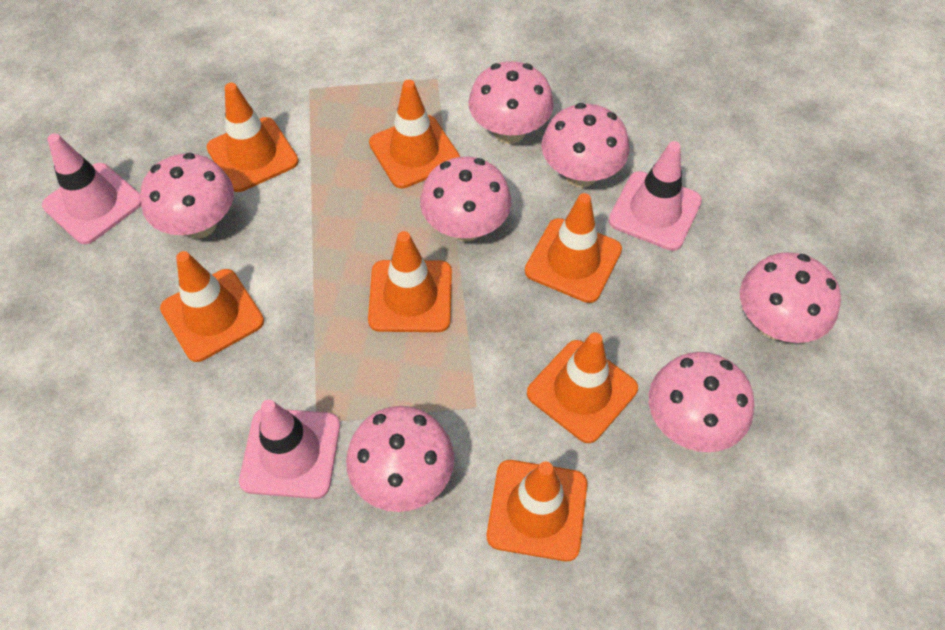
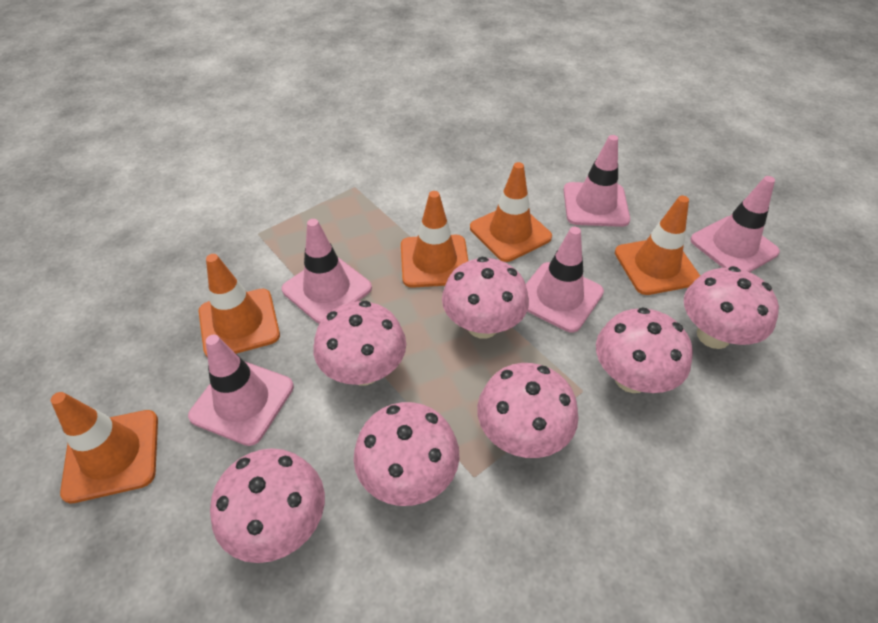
orange traffic cone: [160,251,264,362] [206,82,299,192] [368,231,452,332] [369,79,460,189] [487,460,587,561] [525,193,622,303] [527,332,638,443] = 7 -> [51,392,158,504] [199,254,280,357] [401,191,468,288] [470,162,552,262] [615,196,700,295] = 5
pink traffic cone: [42,133,141,244] [239,399,340,499] [609,141,702,251] = 3 -> [188,335,294,446] [282,219,372,324] [526,227,604,332] [563,135,630,227] [690,176,780,272] = 5

